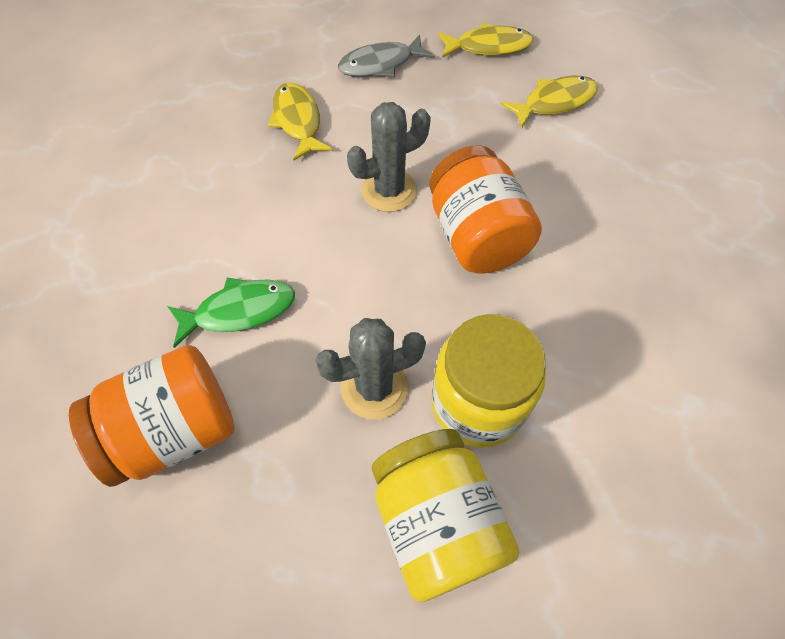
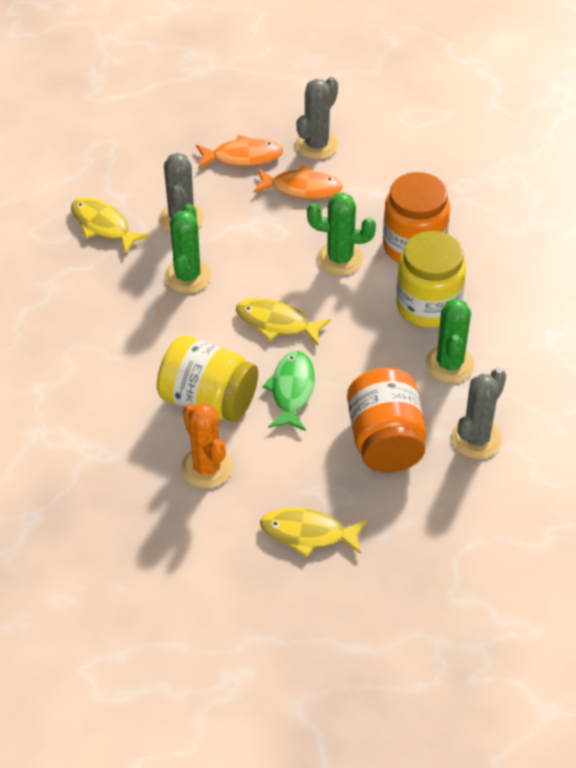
green cactus: none = 0 -> [164,204,211,293] [307,192,376,275] [425,299,475,383] = 3
grey cactus: [315,318,426,420] [347,102,431,212] = 2 -> [159,153,205,233] [295,77,339,159] [451,368,506,459] = 3
grey fish: [338,35,435,77] = 1 -> none = 0
orange cactus: none = 0 -> [181,403,233,488] = 1
orange fish: none = 0 -> [196,135,283,169] [253,165,343,199] = 2

